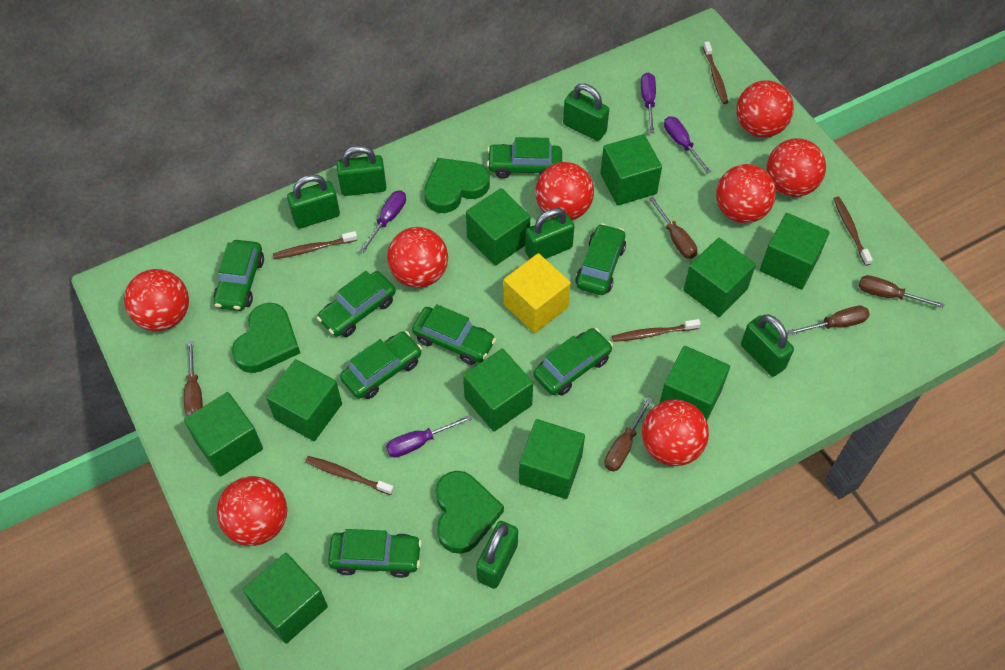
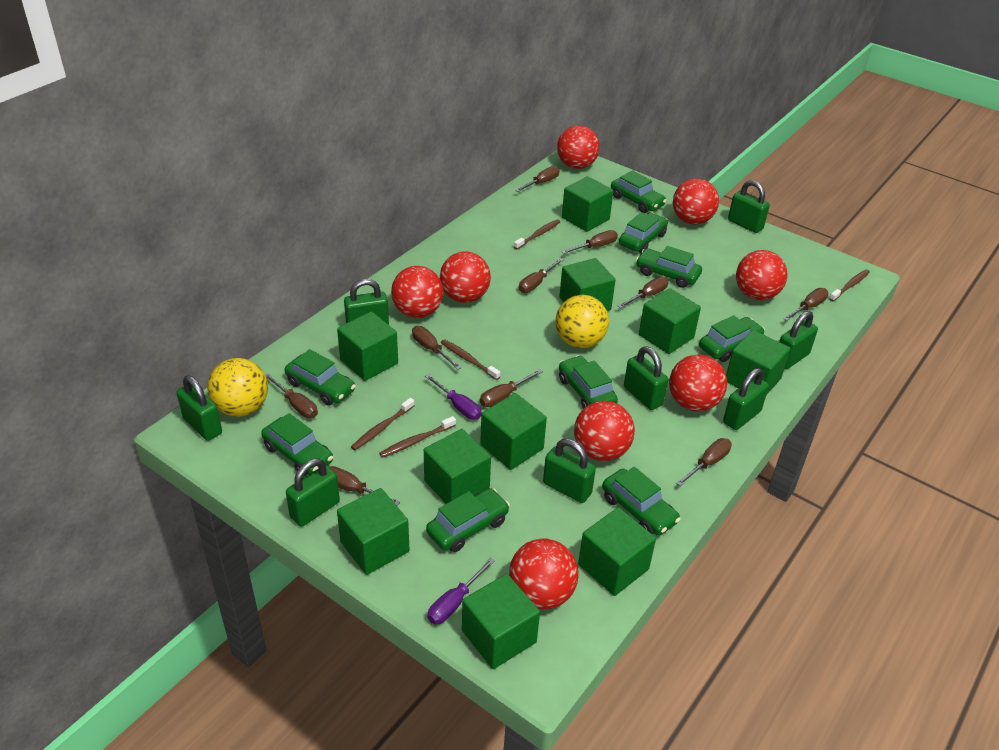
brown screwdriver: [184,341,203,417] [605,397,653,472] [648,196,697,259] [788,306,870,335] [859,275,944,308] = 5 -> [266,374,318,418] [329,466,400,506] [412,326,461,370] [480,369,543,407] [515,166,560,192] [519,258,564,293] [561,230,618,254] [618,276,669,308] [676,438,732,486] [783,288,828,321] = 10
green car: [213,240,264,311] [317,271,396,337] [328,529,422,578] [340,331,422,399] [412,304,496,365] [487,137,562,179] [534,328,613,396] [575,223,626,295] = 8 -> [261,413,333,477] [285,349,356,406] [426,488,510,552] [559,355,618,409] [602,467,681,536] [611,171,667,213] [619,212,668,253] [636,246,702,288] [699,315,765,362] = 9
green heart: [232,303,300,373] [424,158,490,213] [435,471,504,554] = 3 -> none = 0
green padlock: [287,174,340,228] [336,146,386,196] [476,521,518,589] [525,208,575,259] [563,84,609,141] [741,314,794,377] = 6 -> [177,375,222,441] [286,459,340,527] [344,279,389,325] [543,439,596,503] [624,346,668,410] [723,368,769,430] [728,180,770,233] [779,311,818,370] = 8
purple screwdriver: [359,191,406,253] [386,415,472,458] [641,73,656,133] [664,116,711,174] = 4 -> [425,374,482,420] [428,558,495,625] = 2
yellow ball: none = 0 -> [207,358,268,417] [555,295,609,348] = 2
yellow cube: [503,253,571,333] = 1 -> none = 0

